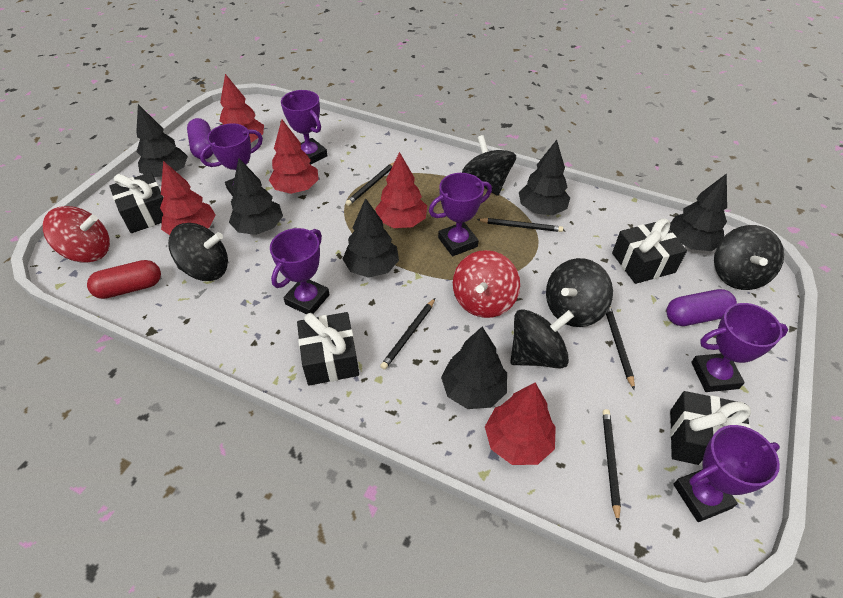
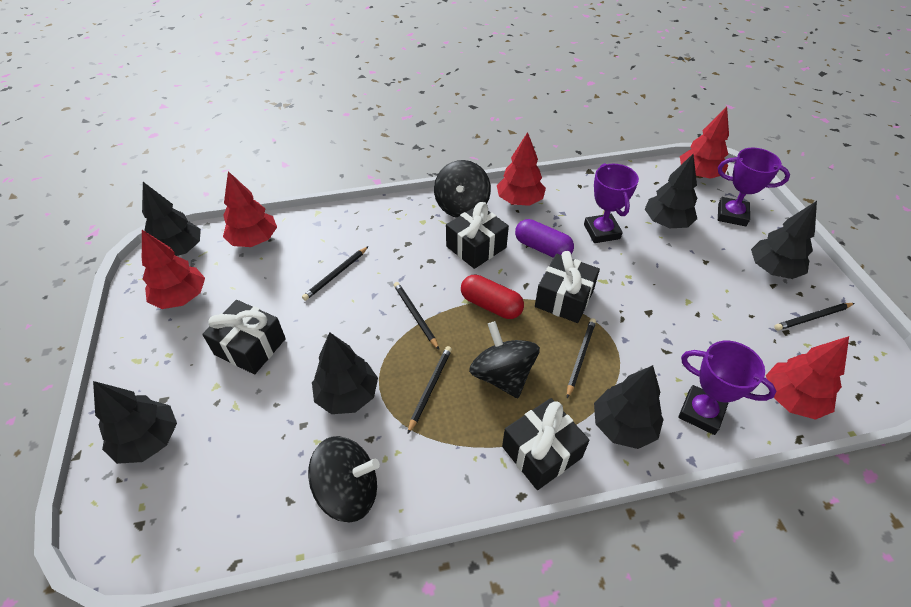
black spinning top: [168,223,228,281] [462,135,516,196] [510,309,574,369] [546,258,613,327] [714,225,784,290] = 5 -> [308,436,380,523] [434,160,491,218] [469,321,540,398] = 3
purple capsule: [187,118,213,159] [666,289,737,326] = 2 -> [515,219,574,258] = 1
purple trophy: [200,123,263,196] [270,228,330,314] [281,90,328,165] [429,173,492,256] [673,425,780,522] [691,303,788,392] = 6 -> [584,163,639,243] [678,341,776,435] [718,148,790,226] = 3
red spinning top: [43,206,110,263] [453,250,520,318] = 2 -> none = 0

